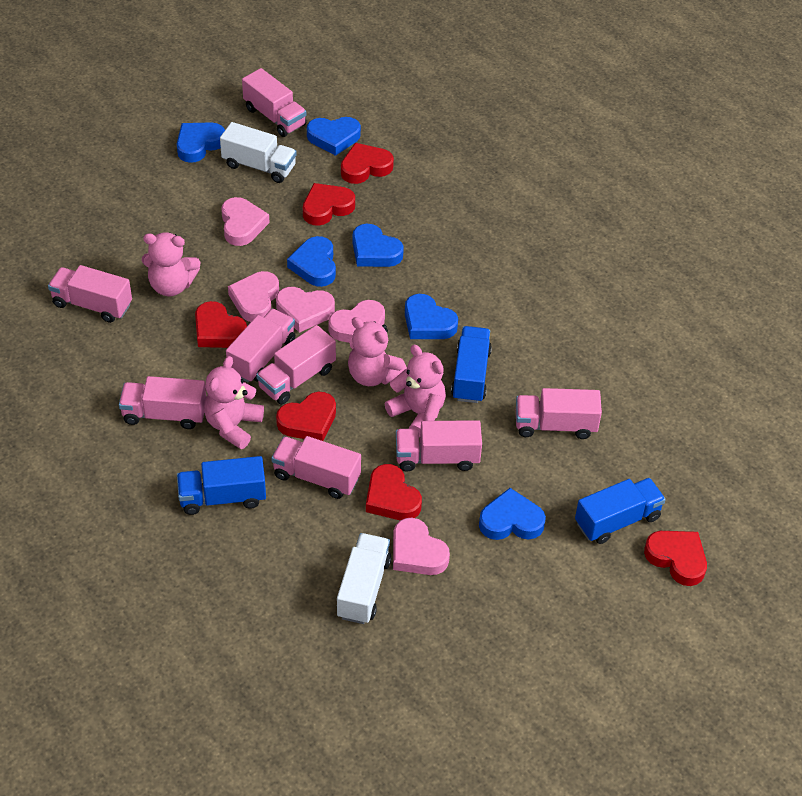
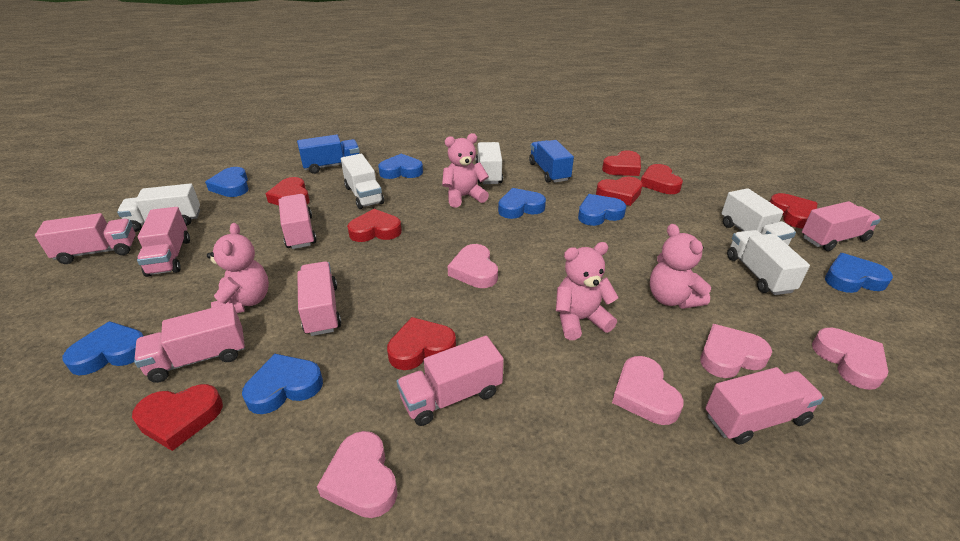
blue heart: [177,122,225,163] [287,236,336,287] [307,117,361,156] [353,224,404,267] [405,294,458,339] [479,488,546,540] = 6 -> [62,321,143,375] [205,167,248,197] [242,354,323,414] [378,154,423,179] [498,188,546,219] [578,194,626,226] [825,253,893,293] = 7
blue truck: [177,456,266,515] [451,326,492,403] [575,478,666,544] = 3 -> [297,134,360,174] [529,140,574,183] = 2
red heart: [195,301,247,348] [276,392,336,441] [303,183,355,226] [341,143,394,184] [366,464,422,520] [644,531,707,586] = 6 -> [132,384,223,451] [266,177,310,206] [347,209,402,242] [387,317,456,370] [596,177,643,206] [602,151,641,176] [641,164,683,194] [770,193,817,229] = 8
white truck: [220,122,297,183] [337,533,391,624] = 2 -> [117,183,200,232] [341,154,384,209] [476,142,503,184] [721,188,796,246] [727,230,810,295] = 5

